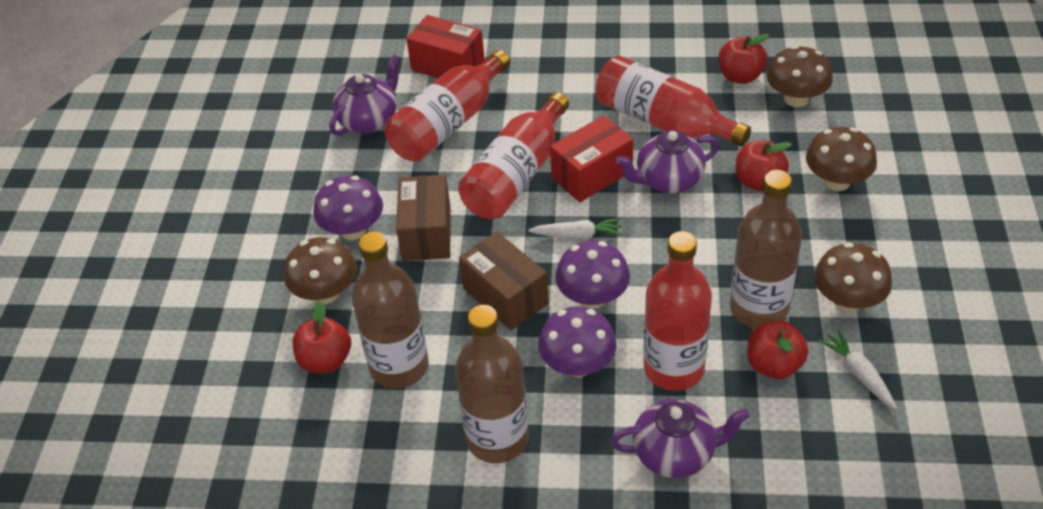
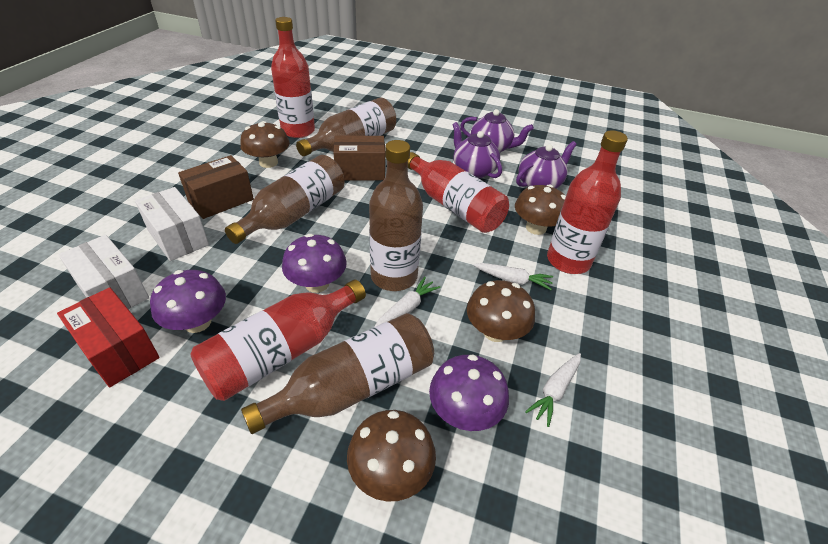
brown bottle: [352,232,429,388] [455,305,529,463] [730,170,802,328] = 3 -> [225,155,344,244] [241,313,434,434] [296,98,396,156] [369,140,423,291] = 4
red apple: [293,300,351,373] [719,34,769,84] [736,140,792,191] [747,321,808,379] = 4 -> none = 0
red box: [406,15,485,78] [550,115,634,202] = 2 -> [57,287,160,387] = 1
white box: none = 0 -> [58,235,149,309] [135,187,209,261] = 2
white carrot: [529,218,623,239] [818,329,897,409] = 2 -> [374,277,440,327] [473,263,553,290] [525,353,581,427] = 3

